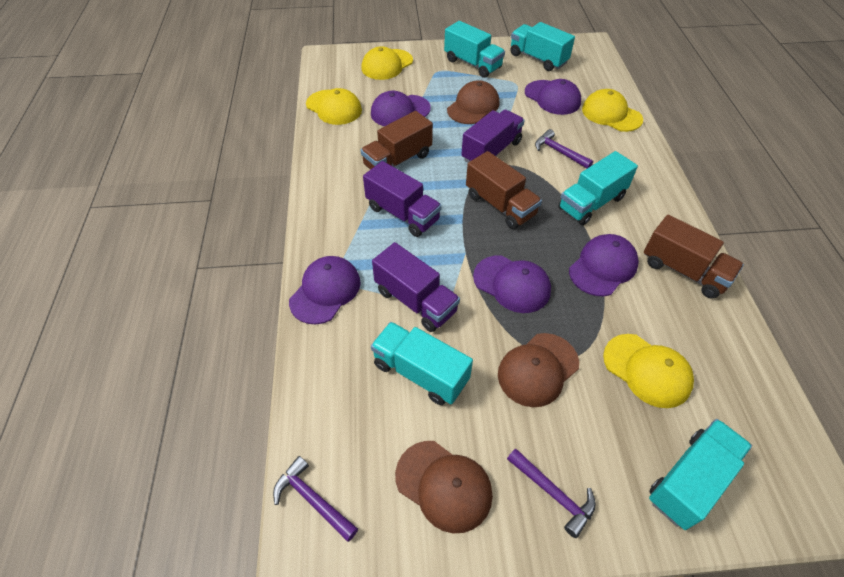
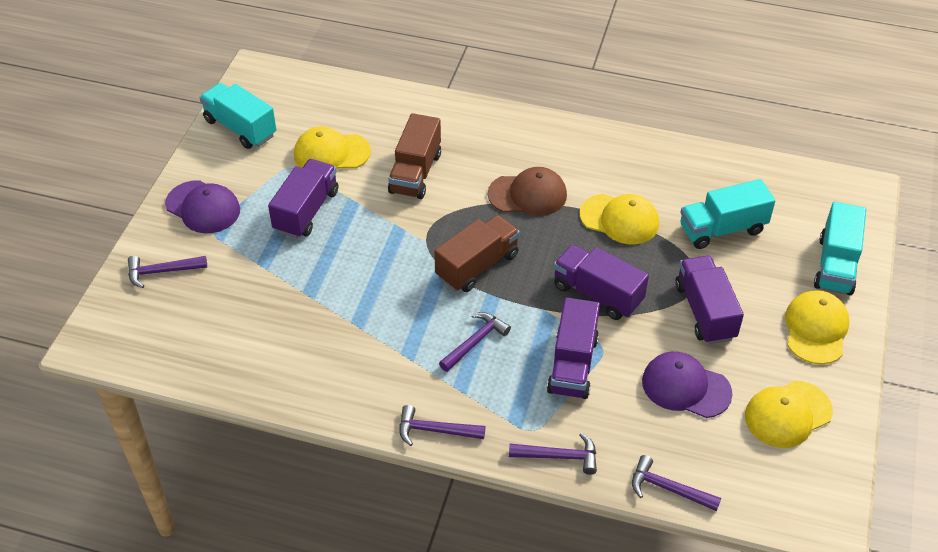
brown cap: [395,441,493,533] [447,80,500,124] [498,333,579,407] = 3 -> [488,167,567,216] = 1
brown truck: [361,111,433,170] [466,151,542,229] [644,215,744,299] = 3 -> [388,113,441,199] [434,215,520,292] = 2
purple cap: [289,256,361,324] [371,91,431,126] [473,255,551,313] [525,79,581,115] [569,234,639,296] = 5 -> [165,181,240,233] [642,352,733,418] = 2
purple hammer: [273,456,358,542] [507,448,596,538] [535,129,593,168] = 3 -> [128,256,207,288] [399,405,485,446] [439,312,511,372] [509,433,597,475] [632,455,721,511] = 5
purple truck: [363,161,442,237] [372,242,460,332] [461,110,525,162] = 3 -> [268,159,338,238] [547,297,600,399] [554,244,649,320] [675,255,744,344] = 4
turquoise truck: [371,322,473,405] [444,21,505,78] [510,22,575,71] [558,151,638,225] [649,419,752,530] = 5 -> [199,83,277,149] [680,179,775,249] [814,202,866,295] = 3

